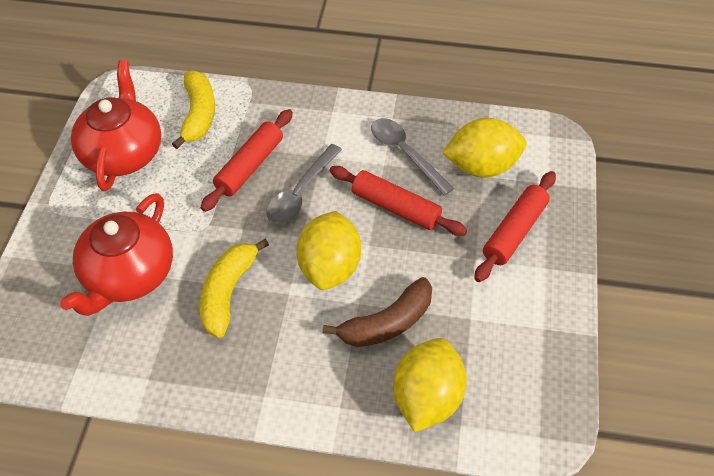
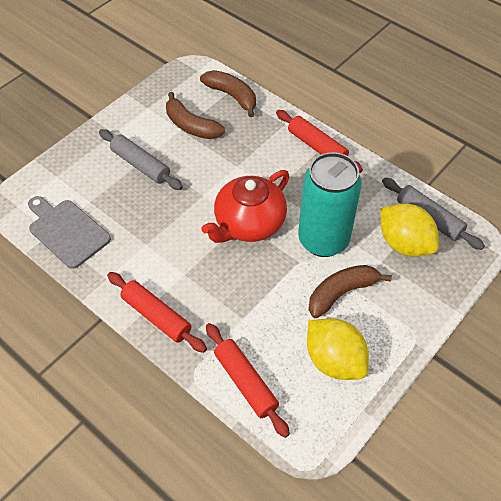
brown banana: [323,277,432,347] = 1 -> [166,92,225,139] [200,70,256,117] [309,265,392,318] = 3
grey cutting board: none = 0 -> [28,196,111,269] = 1
grey rolling pin: none = 0 -> [99,129,183,190] [382,177,485,250] = 2
grey spoon: [266,144,342,224] [371,118,454,196] = 2 -> none = 0
red teapot: [60,193,173,316] [71,60,161,191] = 2 -> [201,170,290,243] = 1
turquoise can: none = 0 -> [298,152,362,257] = 1
yellow banana: [172,70,215,149] [200,239,269,338] = 2 -> none = 0
yellow lemon: [296,211,361,290] [393,338,467,432] [442,118,527,178] = 3 -> [307,318,369,380] [381,204,439,257] = 2

